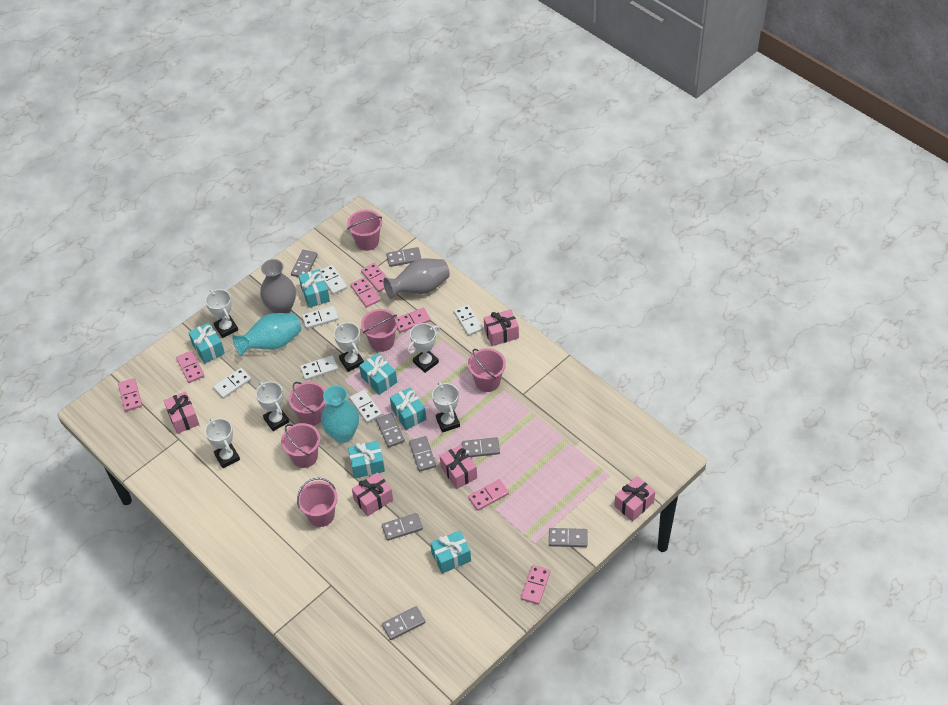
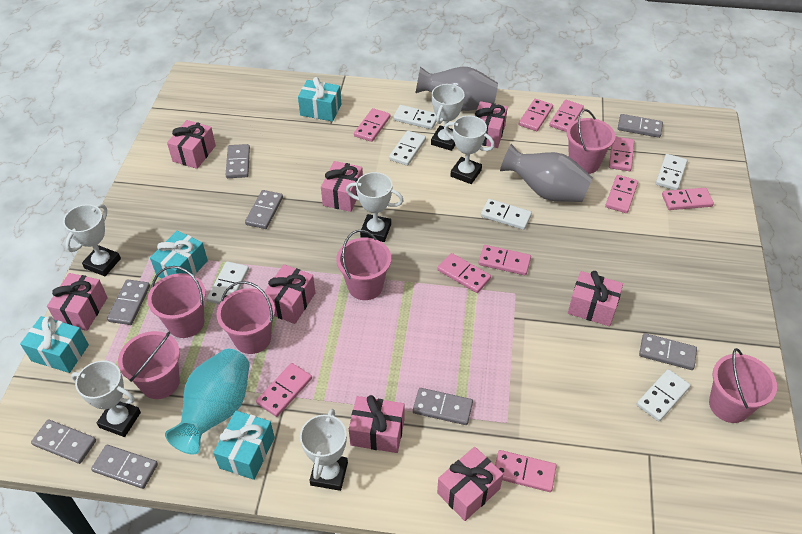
pink domino: [118,378,142,411] [176,351,204,383] [350,277,381,308] [361,263,388,292] [397,308,431,333] [468,479,509,511] [521,565,550,605] = 7 -> [256,363,312,417] [354,108,390,142] [437,253,491,293] [478,245,531,275] [495,450,556,492] [519,99,553,131] [549,100,584,132] [605,175,638,213] [609,136,634,171] [662,188,714,210] = 10
pink gift: [164,392,199,434] [352,472,393,517] [440,445,477,489] [484,309,519,346] [614,476,655,522] = 5 -> [47,273,108,331] [167,120,216,169] [264,264,316,324] [321,161,363,212] [349,395,404,453] [437,447,503,521] [475,101,508,148] [568,271,623,326] = 8
turquoise gift: [188,322,225,363] [299,269,330,308] [348,441,385,478] [359,353,397,395] [390,387,426,430] [430,530,471,574] = 6 -> [20,316,89,373] [150,231,208,279] [213,411,275,480] [298,77,342,122] = 4
turquoise vase: [232,313,301,356] [321,385,359,443] = 2 -> [165,349,250,455] = 1

